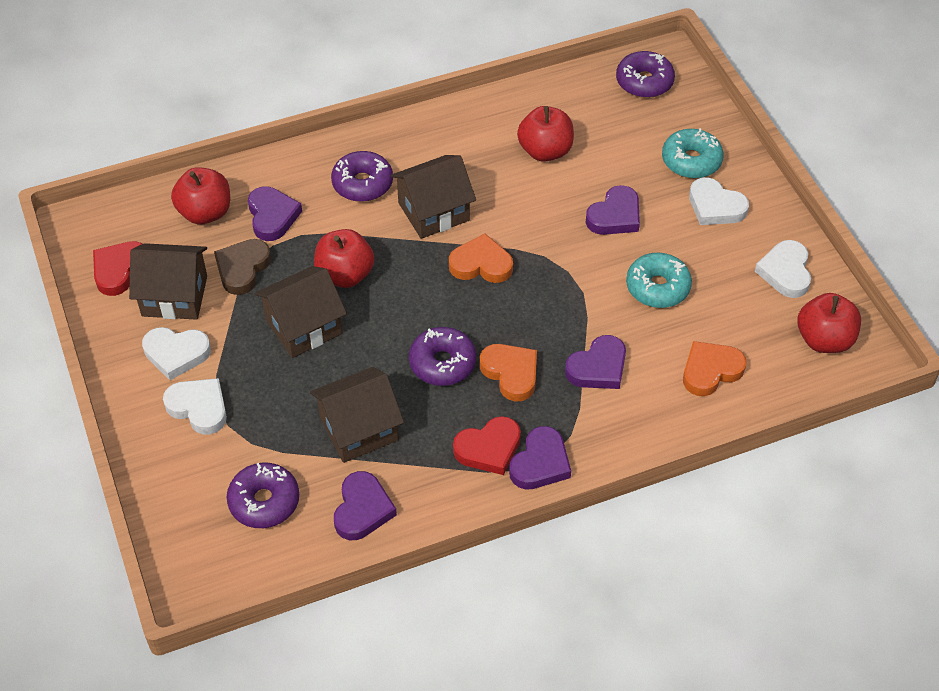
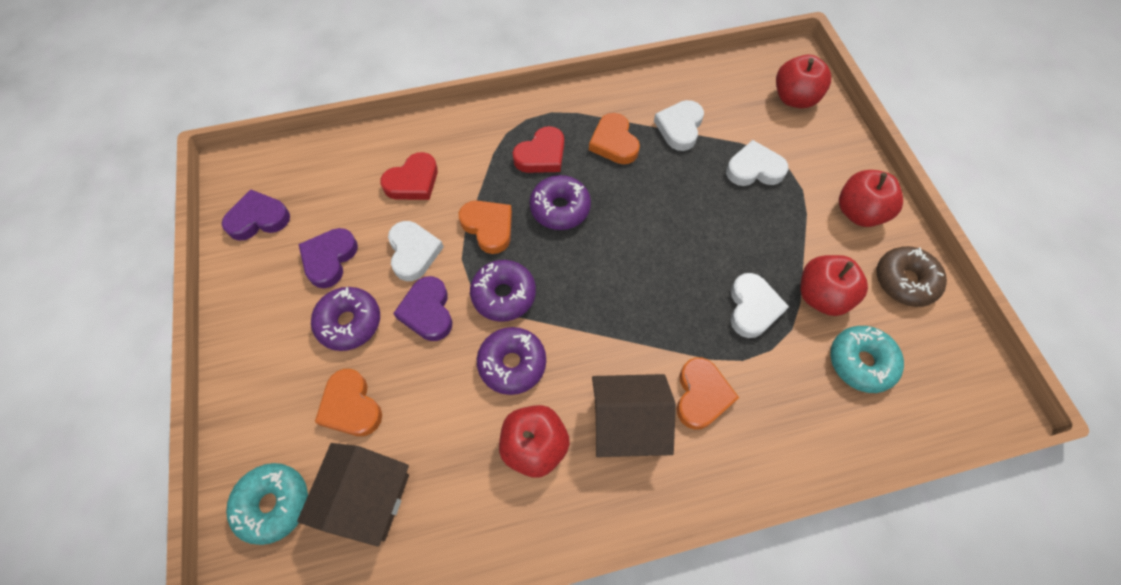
brown donut: none = 0 -> [877,246,947,307] = 1
brown heart: [214,239,271,295] = 1 -> none = 0
brown house: [129,243,207,320] [254,266,347,358] [310,367,404,463] [391,155,476,239] = 4 -> [297,443,409,547] [592,374,676,457] = 2
orange heart: [449,234,513,283] [480,344,537,402] [683,341,747,396] = 3 -> [315,369,382,436] [459,201,512,254] [589,113,640,164] [677,357,739,430] = 4
purple heart: [248,186,302,241] [334,471,397,540] [509,426,571,490] [565,335,626,389] [585,185,640,235] = 5 -> [222,189,290,241] [298,228,358,288] [393,276,452,341] = 3

